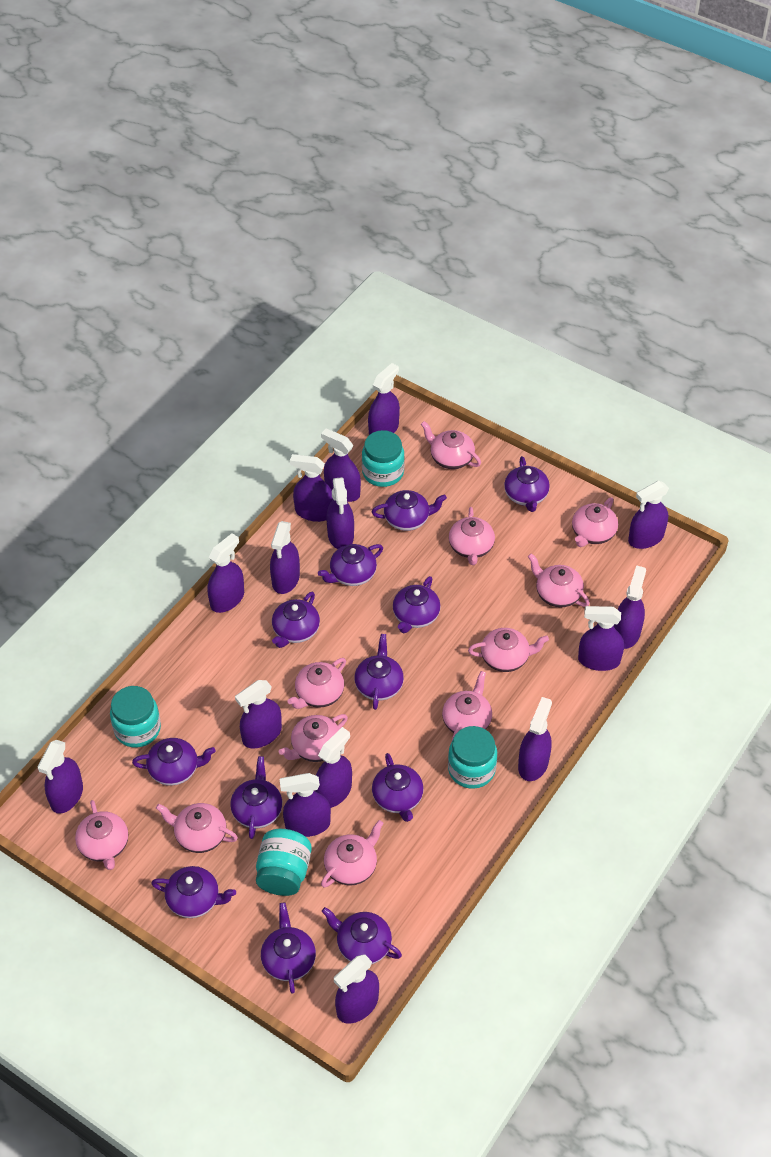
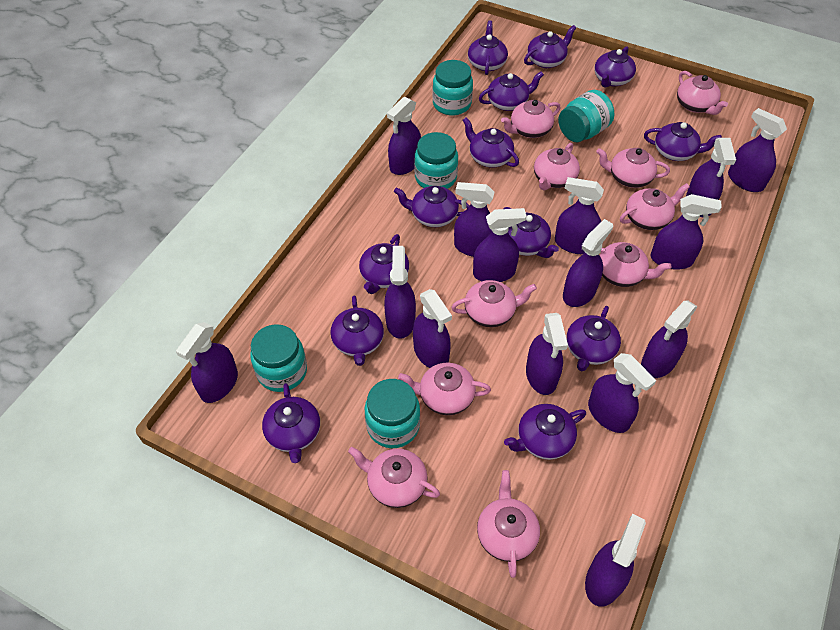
pink teapot: [75,800,128,870] [156,803,238,853] [279,714,348,762] [287,658,346,709] [321,820,383,888] [421,421,481,469] [442,671,492,741] [449,507,495,565] [468,628,549,672] [528,553,590,607] [572,497,618,547] = 11 -> [348,447,440,508] [398,363,491,415] [451,280,537,327] [477,470,540,578] [501,100,561,138] [534,143,580,190] [596,148,670,188] [600,242,671,287] [620,183,690,230] [677,71,728,115] = 10
purple teapot: [132,738,216,786] [151,866,236,918] [230,756,282,839] [261,902,316,993] [272,591,320,648] [318,544,383,586] [321,907,402,964] [354,634,404,710] [372,490,447,531] [372,753,424,822] [393,576,440,633] [504,456,550,512] = 12 -> [262,383,320,463] [330,296,384,366] [359,234,409,294] [394,186,470,227] [463,117,519,168] [468,21,508,75] [479,71,544,111] [503,207,559,258] [504,404,586,460] [524,25,576,68] [566,306,621,371] [594,46,636,88] [644,122,722,161] = 13
turquoise jar: [110,686,161,748] [256,829,312,896] [362,430,405,487] [448,726,497,789] = 4 -> [250,324,307,392] [365,379,420,448] [414,132,458,189] [432,60,473,115] [558,90,614,142] = 5

